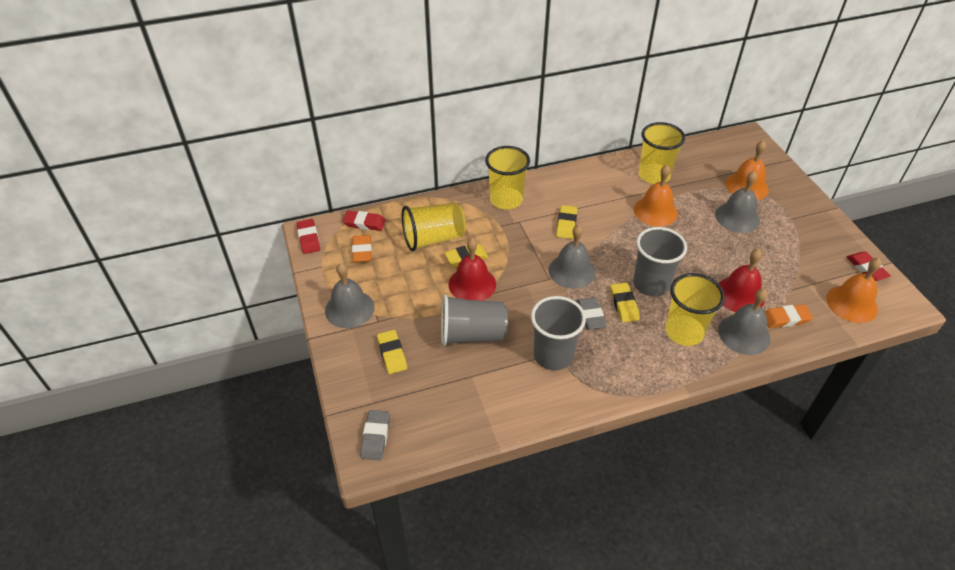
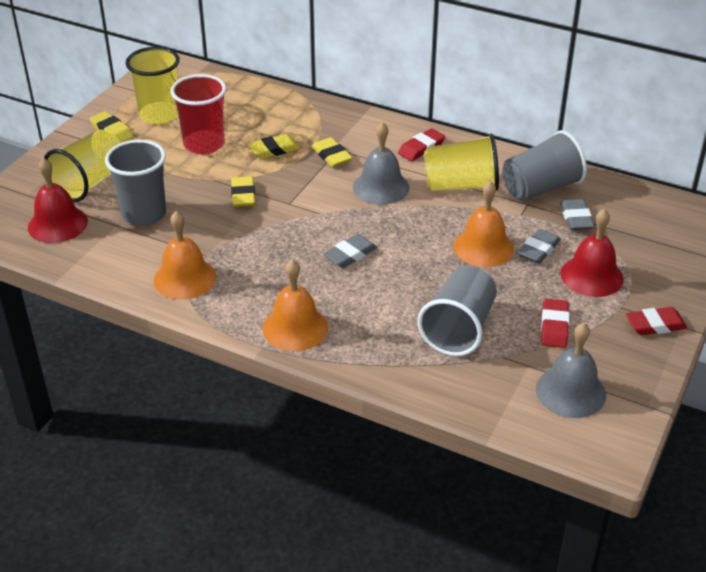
grey bell: [325,263,374,328] [549,225,596,289] [715,171,760,233] [718,289,770,355] = 4 -> [353,122,410,205] [536,323,606,418] = 2
grey eraser: [360,410,390,460] [577,297,607,329] = 2 -> [323,234,377,268] [517,229,561,264] [560,199,594,230] = 3
orange eraser: [352,235,372,263] [765,304,813,328] = 2 -> none = 0
red cup: none = 0 -> [171,74,226,154] = 1
yellow cup: [402,203,466,251] [485,146,530,210] [639,122,685,184] [665,273,725,346] = 4 -> [44,129,121,202] [125,47,180,124] [424,134,499,191] = 3

